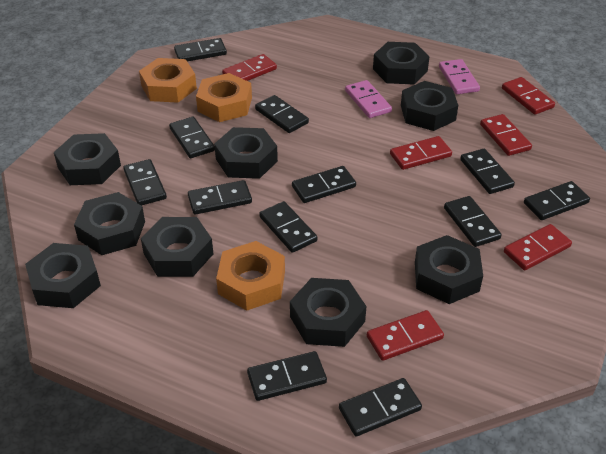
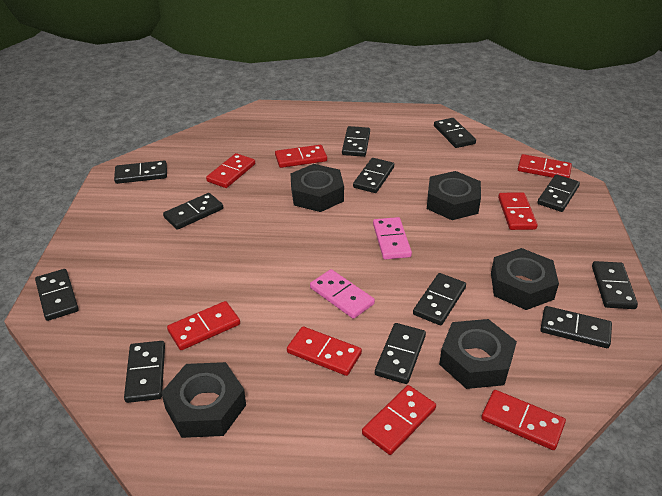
black nut: [25,243,101,308] [54,133,121,185] [74,192,145,255] [141,217,214,277] [214,127,278,179] [290,278,366,347] [373,42,430,84] [401,81,458,131] [415,235,483,304] = 9 -> [161,362,246,438] [290,164,344,212] [427,171,481,220] [439,319,517,389] [491,248,559,310] = 5
orange nut: [139,58,197,103] [196,73,252,122] [216,241,285,311] = 3 -> none = 0
red domino: [222,54,277,81] [367,310,444,361] [390,136,452,170] [480,114,532,156] [502,77,555,115] [504,224,572,270] = 6 -> [167,301,240,350] [206,153,255,188] [275,145,327,168] [287,326,362,376] [362,385,436,455] [481,390,566,450] [498,192,538,230] [518,154,572,178] = 8

